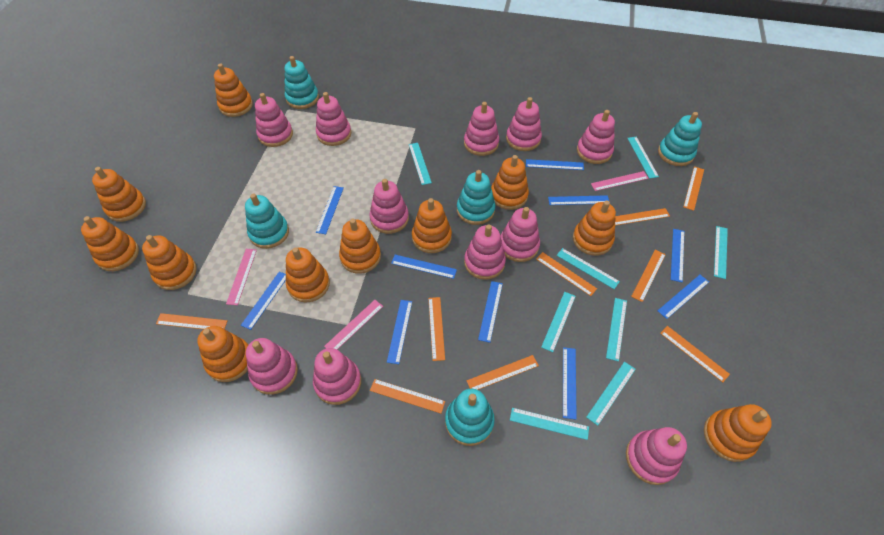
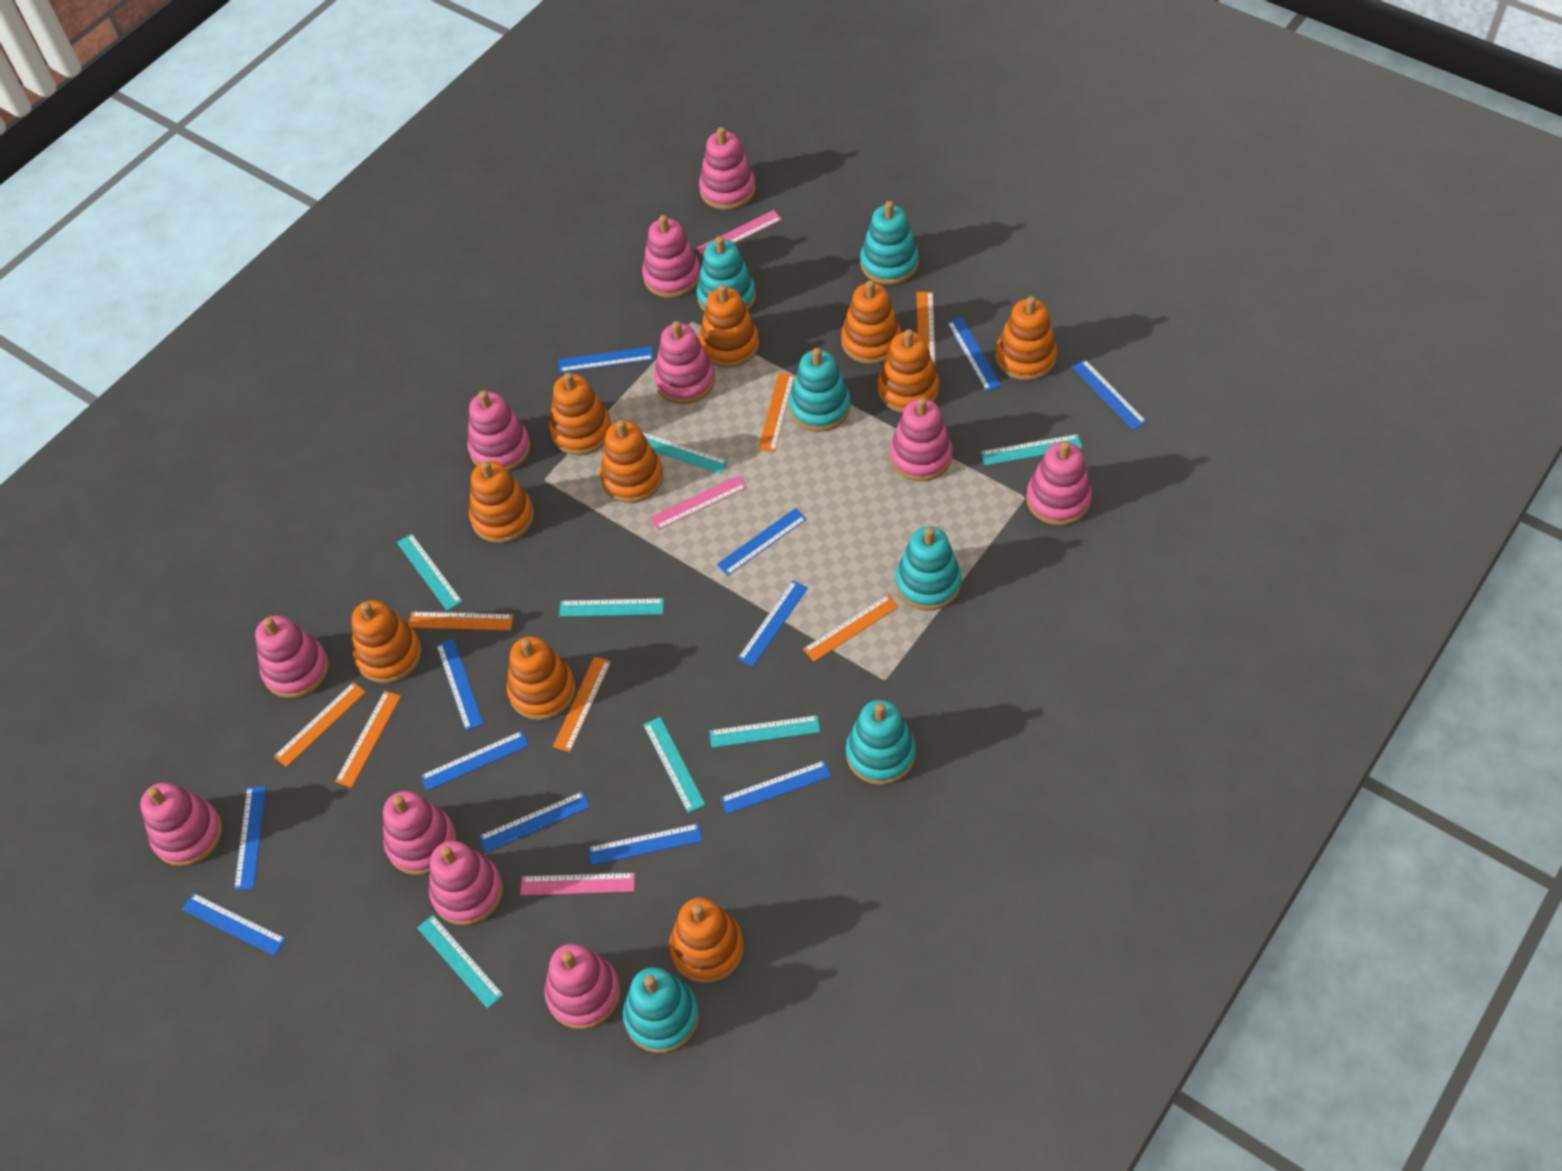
blue ruler: [241,272,286,330] [316,186,344,234] [387,300,412,364] [391,255,457,279] [478,281,503,343] [526,159,584,170] [548,195,609,205] [563,347,577,419] [658,275,709,319] [671,229,684,282] = 10 -> [182,893,286,956] [234,786,266,890] [420,731,529,791] [436,639,483,731] [479,791,590,852] [558,346,654,373] [588,823,702,865] [717,508,807,576] [720,760,831,814] [738,580,808,667] [947,317,1001,391] [1071,359,1147,430] = 12
orange ruler: [156,313,228,329] [370,379,445,413] [428,297,445,361] [467,355,539,390] [536,252,597,296] [615,208,670,226] [631,250,666,302] [660,326,730,382] [683,167,704,211] = 9 -> [274,682,366,767] [335,691,401,788] [409,612,513,630] [553,656,611,752] [758,373,795,452] [803,594,899,662] [916,292,936,365] = 7
orange stacking toy: [81,216,139,271] [92,167,146,222] [142,235,196,290] [197,326,248,382] [214,64,253,117] [286,247,330,302] [339,219,381,274] [412,198,452,253] [491,155,529,210] [573,201,616,256] [704,404,772,462] = 11 -> [352,600,422,683] [469,461,534,543] [507,636,576,720] [549,372,611,455] [600,420,663,503] [669,897,744,983] [699,284,759,368] [841,280,901,364] [878,329,939,413] [995,296,1057,381] = 10
turquoise ruler: [409,143,432,185] [510,408,589,440] [541,292,576,352] [557,248,620,289] [586,362,636,426] [606,298,627,362] [627,137,659,179] [714,226,728,279] = 8 -> [397,534,462,611] [417,915,504,1009] [559,598,664,617] [642,432,728,474] [643,717,705,813] [710,715,820,748] [981,434,1082,465] = 7
turquoise stacking toy: [245,194,289,249] [285,56,319,109] [445,389,495,446] [457,170,495,225] [658,112,702,166] = 5 -> [623,967,699,1053] [697,236,756,312] [789,348,851,431] [846,700,916,785] [860,201,919,285] [895,526,962,611] = 6

